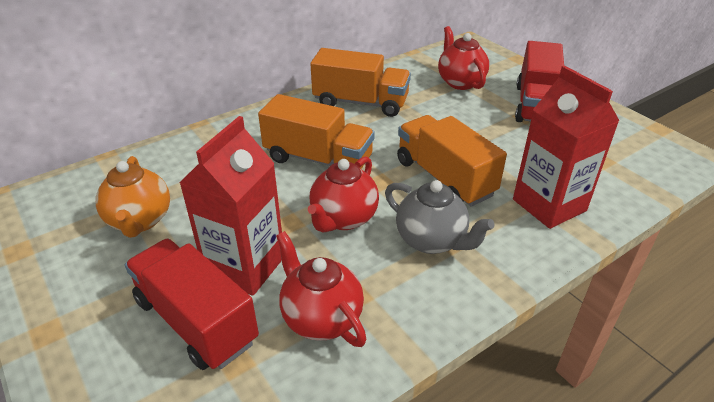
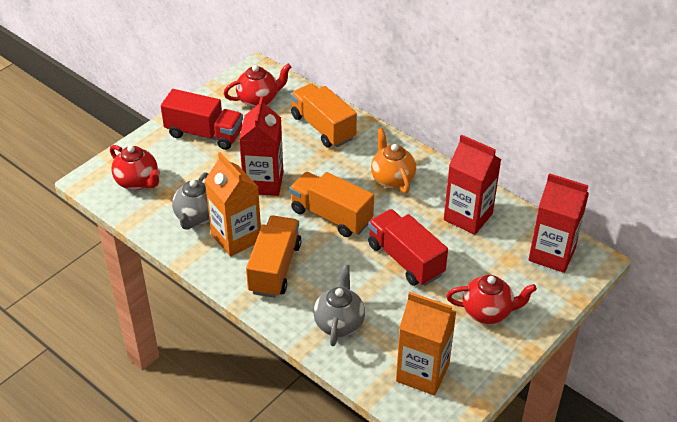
grey teapot: [385,180,495,254] = 1 -> [172,172,210,230] [313,264,365,346] = 2
orange carton: none = 0 -> [205,152,261,257] [396,292,457,395] = 2
red carton: [179,116,282,296] [513,65,620,229] = 2 -> [239,96,283,196] [444,134,502,235] [528,173,589,273] = 3

